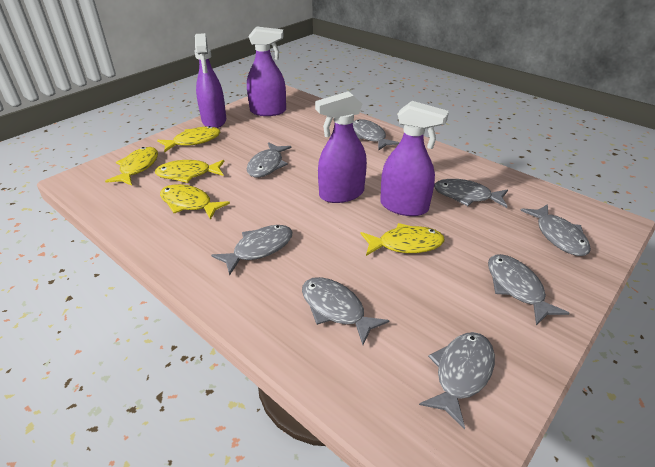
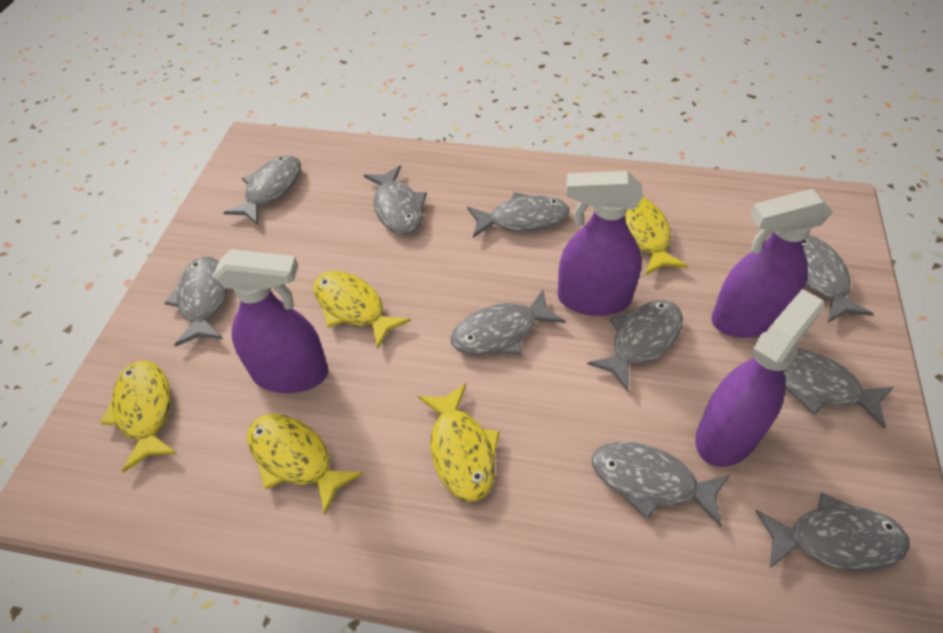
grey fish: [211,225,293,275] [247,142,292,178] [302,277,390,345] [353,119,399,151] [419,332,495,430] [434,179,508,208] [488,254,569,325] [520,204,591,256] = 8 -> [165,257,227,347] [223,155,301,225] [364,165,427,235] [450,289,566,355] [467,192,570,238] [587,300,683,391] [592,442,730,527] [756,492,910,571] [783,349,894,429] [802,235,873,323] = 10

